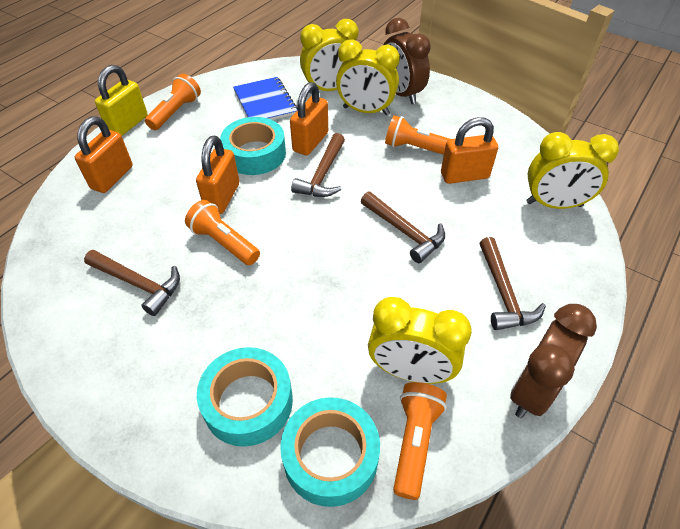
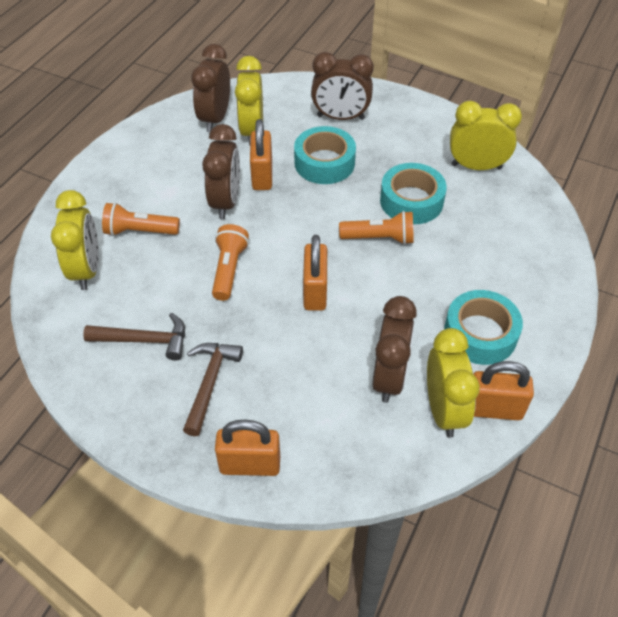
blue notebook: [233,77,298,120] = 1 -> none = 0
brown clock: [384,18,431,104] [510,304,597,418] = 2 -> [191,44,230,132] [202,124,240,219] [311,52,374,120] [372,296,417,403] = 4
brown hammer: [84,250,180,316] [291,133,345,197] [361,192,445,263] [480,237,546,330] = 4 -> [83,313,185,361] [183,343,243,436] = 2
orange flashlight: [145,74,201,130] [185,200,260,265] [385,115,450,155] [393,382,447,500] = 4 -> [102,203,180,236] [212,224,249,301] [339,211,413,245] = 3
yellow padlock: [95,65,148,136] = 1 -> none = 0

